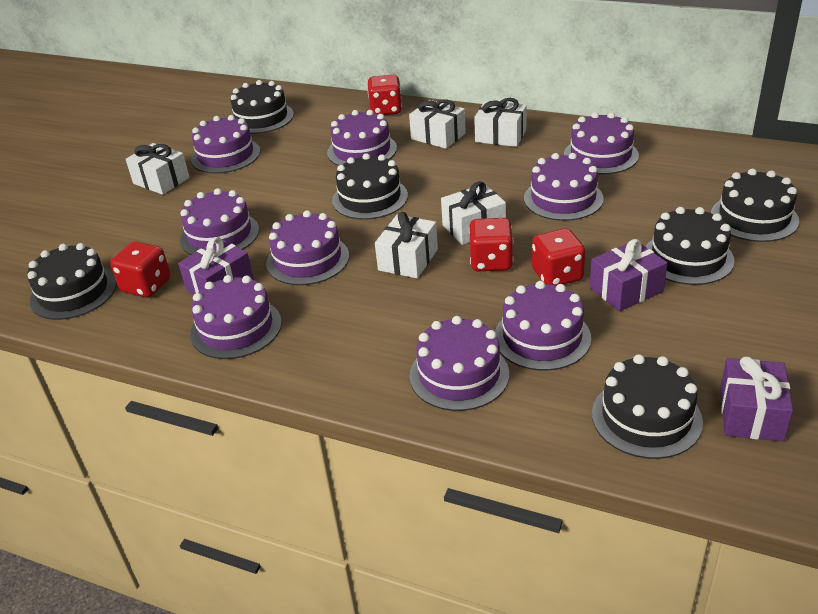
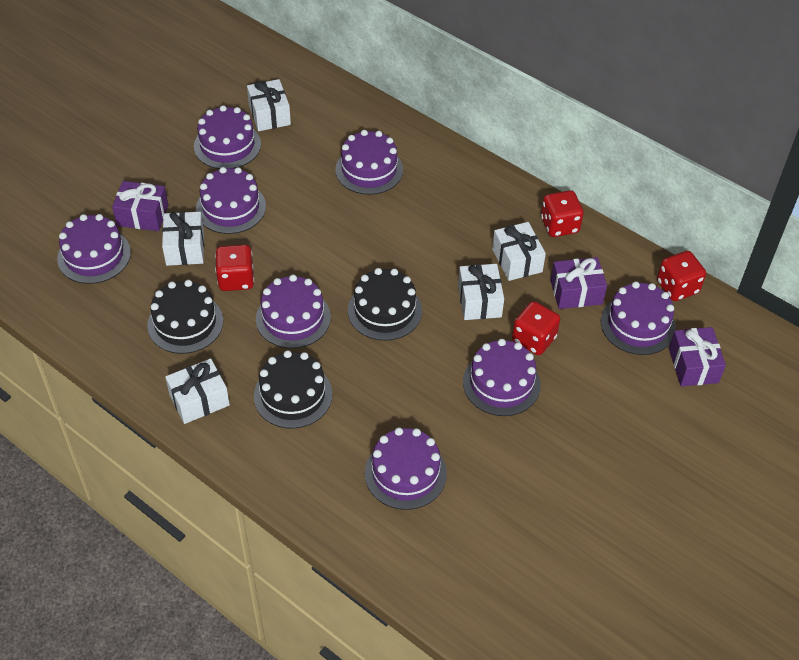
black cake: [27,243,117,320] [231,80,294,134] [332,153,408,220] [592,354,703,459] [645,207,735,285] [711,169,799,242] = 6 -> [147,280,223,354] [254,350,333,429] [348,268,422,341] = 3
purple cake: [180,188,259,255] [190,275,282,359] [191,115,260,174] [266,210,349,285] [327,110,397,166] [410,316,509,411] [495,281,591,371] [524,153,604,221] [564,112,639,174] = 9 -> [57,214,131,284] [194,105,261,169] [196,167,266,234] [256,274,331,348] [335,130,403,195] [365,427,447,510] [463,339,541,416] [601,281,676,355] = 8

